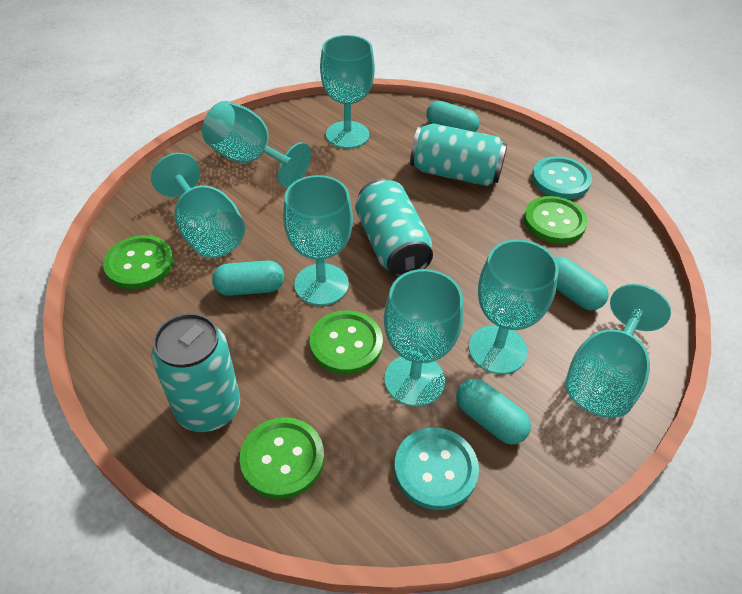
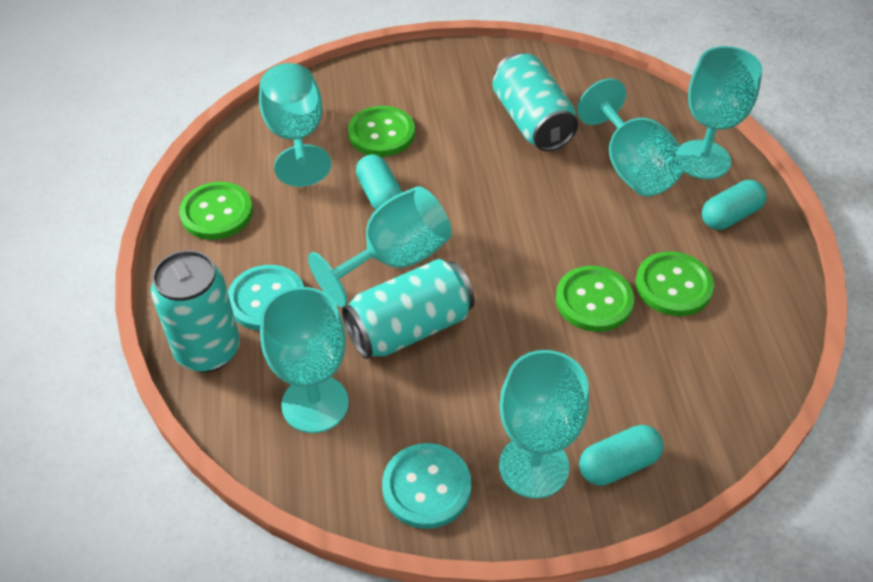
turquoise capsule: [212,261,284,296] [426,101,480,132] [456,379,531,445] [555,256,609,311] = 4 -> [356,154,402,210] [579,425,664,486] [702,180,766,230] = 3
turquoise goblet: [151,153,245,258] [202,101,311,188] [283,175,353,306] [320,35,375,149] [384,269,463,407] [469,240,559,374] [565,284,671,418] = 7 -> [259,63,331,187] [260,287,349,433] [308,186,451,307] [499,350,589,499] [577,78,687,196] [680,46,762,179] = 6

